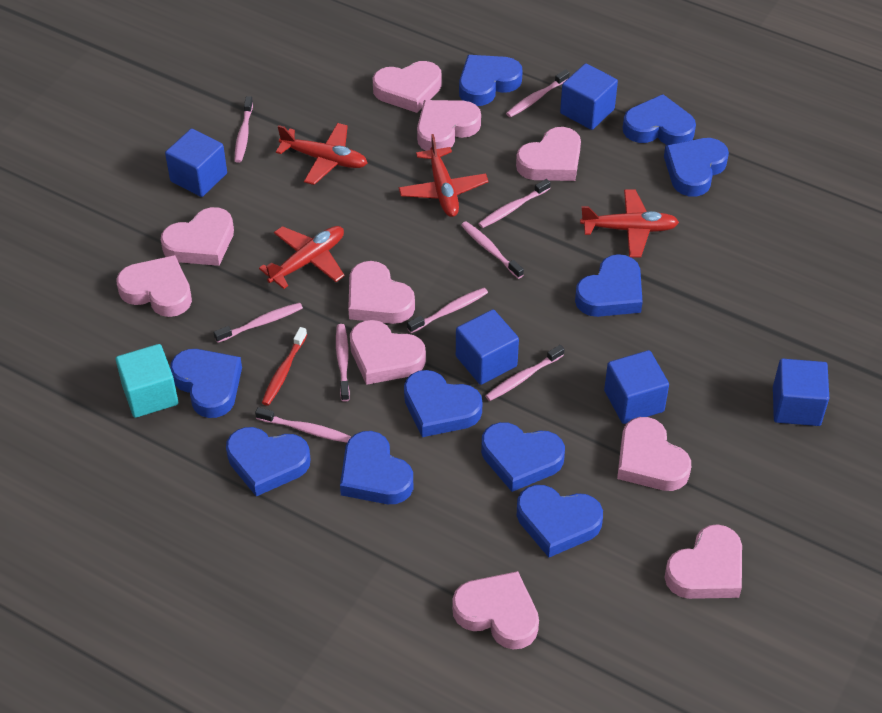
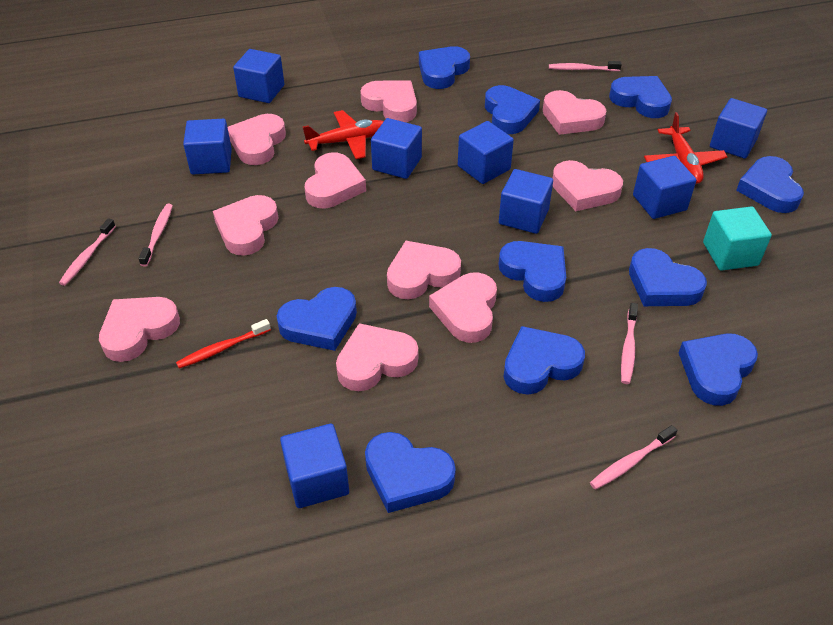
blue cube: [165,129,227,197] [456,309,519,385] [560,63,618,130] [604,350,669,424] [773,359,829,426] = 5 -> [183,119,232,174] [233,49,284,103] [280,424,349,508] [371,118,422,179] [458,121,514,184] [499,169,553,234] [633,156,696,219] [710,98,767,159] = 8
pink toothbrush: [214,303,303,343] [235,96,253,163] [255,407,351,443] [336,324,350,402] [407,288,488,333] [461,221,524,279] [478,179,551,228] [485,345,564,401] [506,69,570,118] = 9 -> [59,218,116,286] [139,204,173,267] [549,61,622,71] [590,425,677,490] [621,303,638,384] = 5
red plane: [259,226,345,289] [276,123,367,185] [399,134,488,217] [580,189,679,257] = 4 -> [303,110,384,159] [644,112,727,184] = 2

